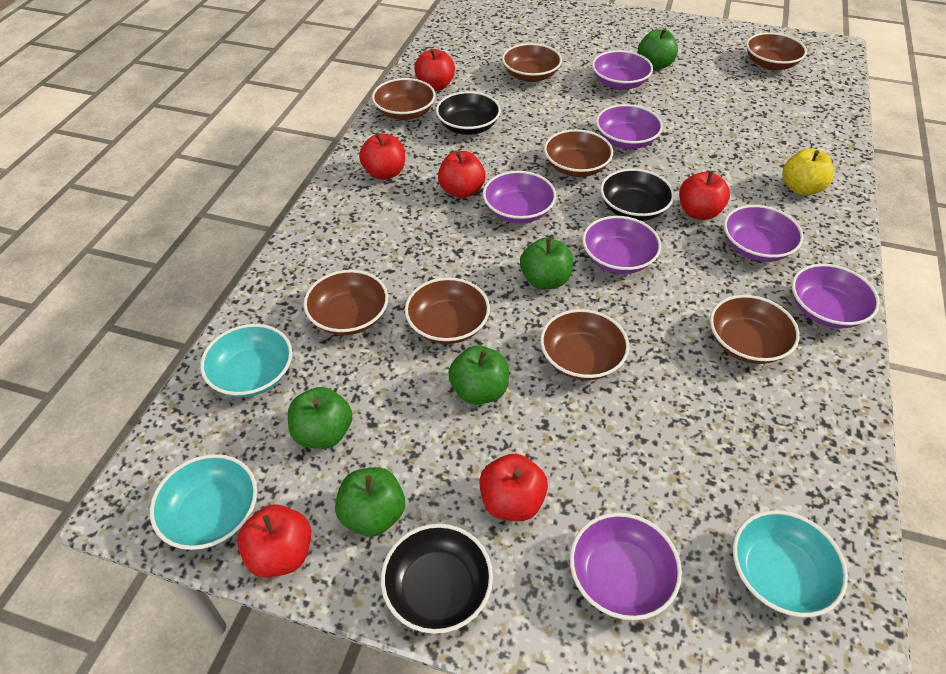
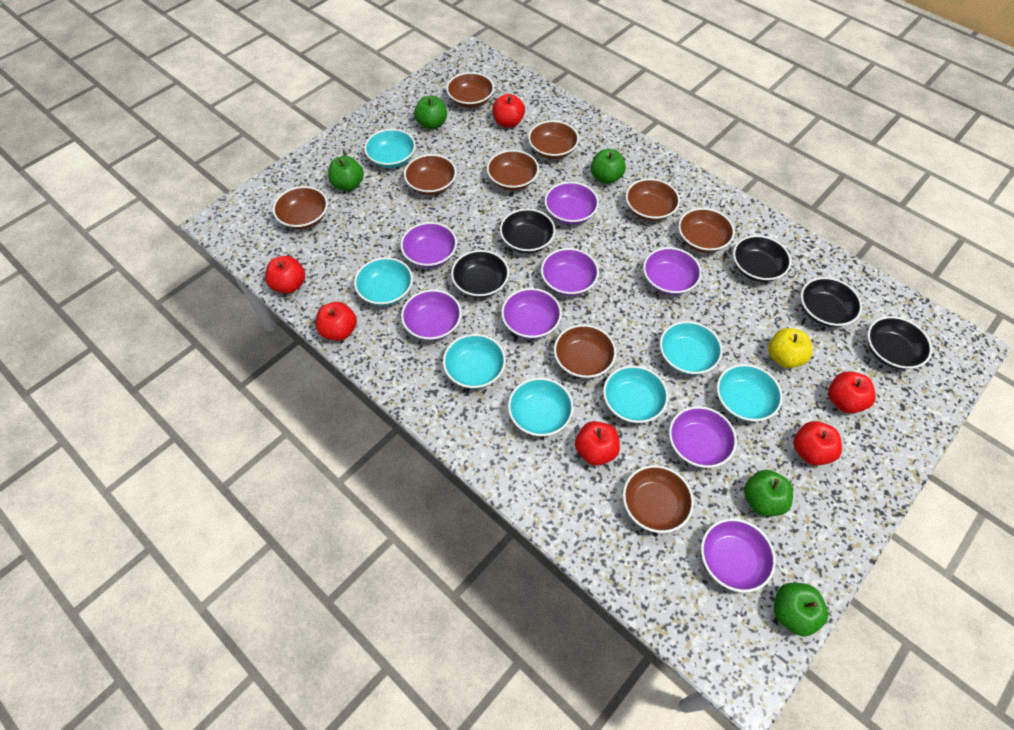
black bowl: [381,524,493,634] [436,91,501,135] [600,168,674,221] = 3 -> [451,250,509,298] [500,209,555,253] [733,235,791,282] [801,277,862,327] [867,316,932,369] = 5
brown bowl: [304,270,388,335] [372,78,436,120] [405,277,490,344] [502,43,562,82] [540,309,629,380] [544,129,613,177] [710,295,800,364] [746,32,807,71] = 8 -> [273,186,328,229] [404,154,457,195] [446,72,494,108] [487,150,539,190] [528,120,579,159] [554,324,616,378] [623,465,694,533] [626,179,680,221] [678,208,735,253] = 9
purple bowl: [483,171,556,223] [570,513,682,620] [582,216,661,274] [592,50,653,90] [596,104,663,149] [724,205,804,262] [792,264,880,328] = 7 -> [400,222,457,268] [401,289,462,341] [501,288,562,339] [541,248,599,296] [545,182,599,224] [643,247,702,295] [669,406,737,468] [701,518,776,593] = 8
turquoise bowl: [150,454,257,550] [200,324,292,397] [733,510,848,617] = 3 -> [354,257,413,306] [364,129,416,168] [443,334,506,388] [508,378,574,436] [603,366,668,423] [660,321,722,375] [717,364,783,421] = 7

